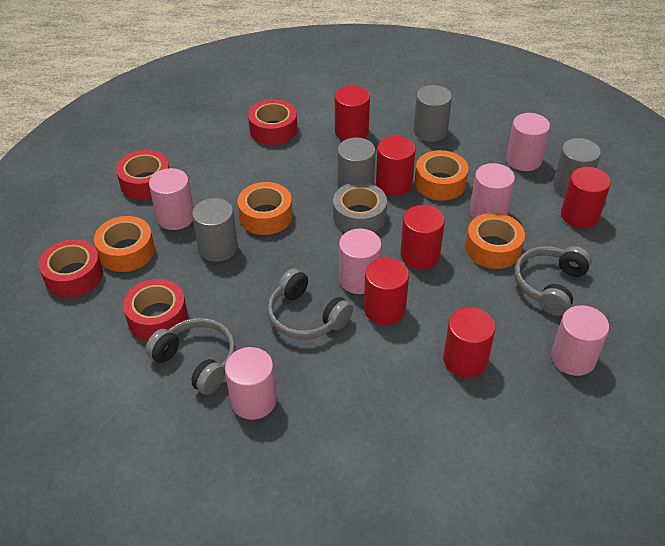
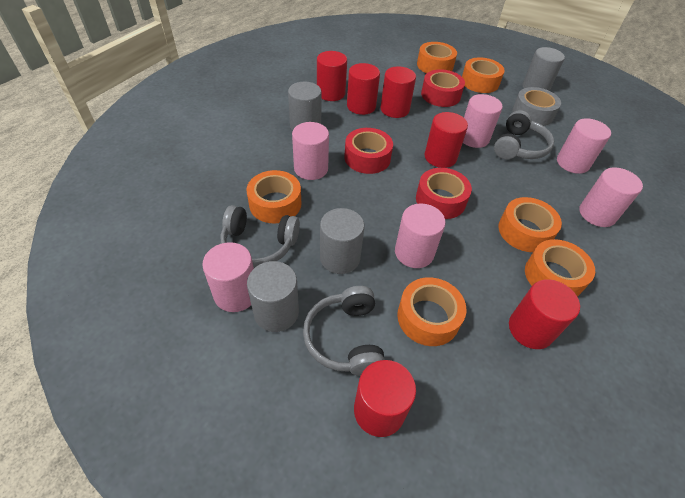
orange tape: [94,216,155,272] [237,182,293,235] [415,150,468,201] [466,213,525,269] = 4 -> [246,170,301,223] [397,277,466,346] [417,42,457,73] [462,57,505,93] [498,197,562,252] [525,239,595,297] = 6
red tape: [39,239,103,298] [116,150,169,200] [123,279,188,340] [248,99,297,145] = 4 -> [344,128,393,174] [416,168,472,219] [421,69,465,107] = 3

